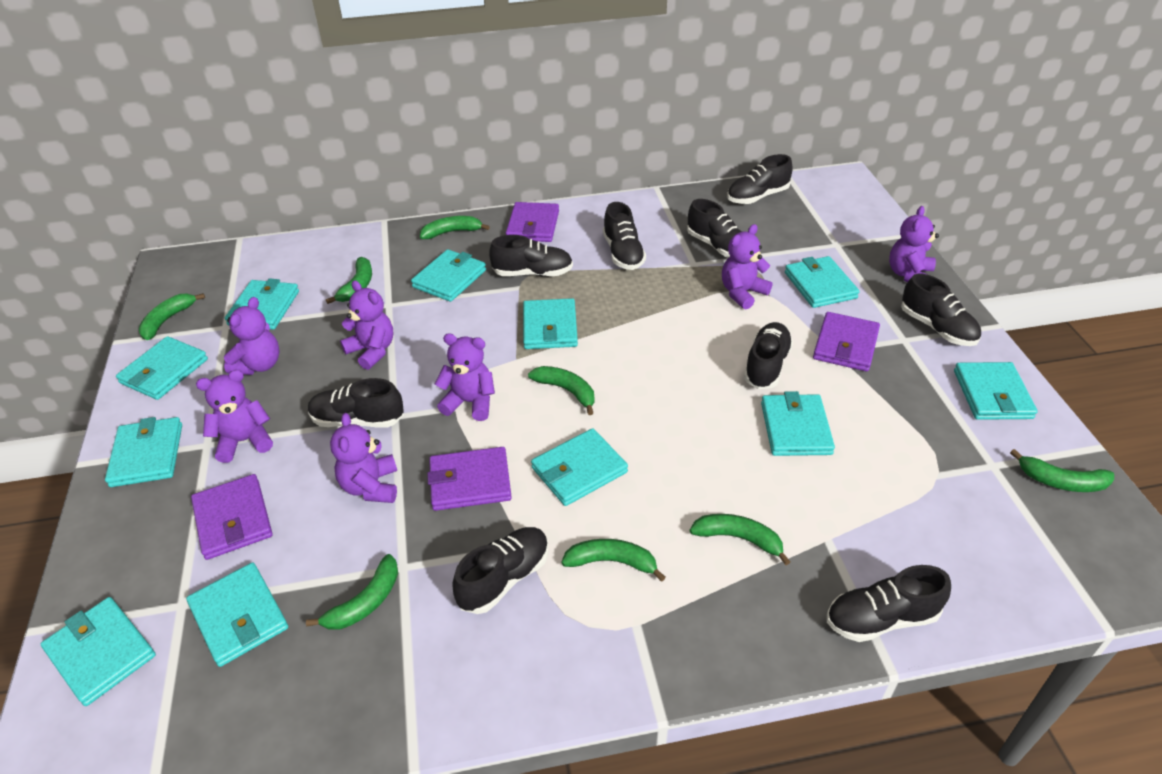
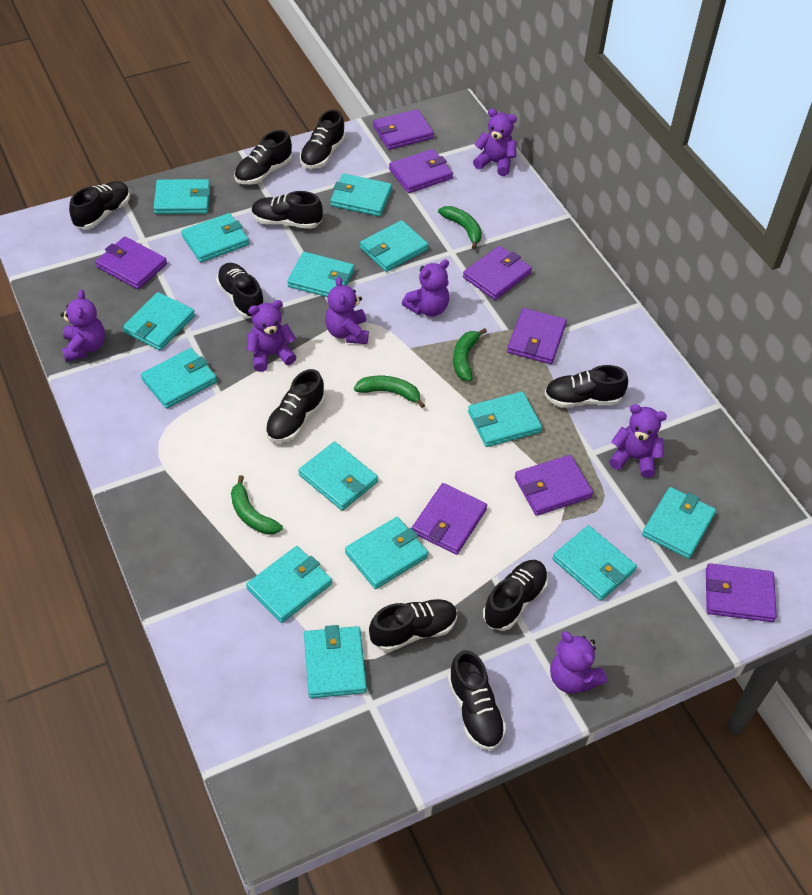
black shoe: [308,378,404,428] [452,527,549,614] [489,235,573,277] [603,202,646,270] [687,199,742,258] [727,154,793,204] [744,322,793,389] [827,565,951,642] [901,274,981,346] = 9 -> [69,181,130,229] [216,263,264,318] [234,130,292,185] [251,191,323,229] [265,369,325,443] [300,109,345,169] [369,599,457,652] [448,650,506,750] [483,560,548,631] [544,365,628,407] = 10
green banana: [138,293,205,340] [306,554,398,630] [326,257,372,304] [420,216,490,239] [528,366,595,415] [561,539,666,582] [690,514,791,565] [1010,449,1114,492] = 8 -> [231,475,283,535] [354,376,425,408] [438,206,482,250] [453,328,487,382] = 4
purple wallet: [191,474,272,560] [427,447,512,511] [506,202,559,242] [813,312,880,372] = 4 -> [95,236,167,289] [373,109,434,150] [389,149,453,193] [412,483,487,555] [463,246,532,300] [507,308,567,364] [515,455,593,516] [706,563,777,622] = 8
turquoise wallet: [41,597,156,706] [105,417,182,487] [116,336,208,400] [186,562,288,667] [225,278,299,330] [411,249,486,302] [523,298,578,349] [531,428,628,506] [761,391,835,456] [785,256,860,308] [954,362,1038,420] = 11 -> [123,292,195,351] [141,348,217,409] [154,179,210,214] [181,213,249,262] [246,546,332,623] [287,252,354,297] [299,442,378,511] [304,625,367,698] [330,174,392,216] [345,517,428,589] [360,220,429,272] [468,391,542,447] [553,525,637,601] [642,487,716,559] = 14

